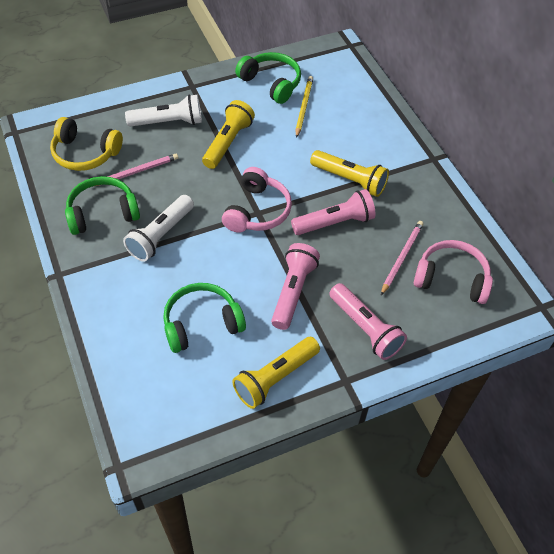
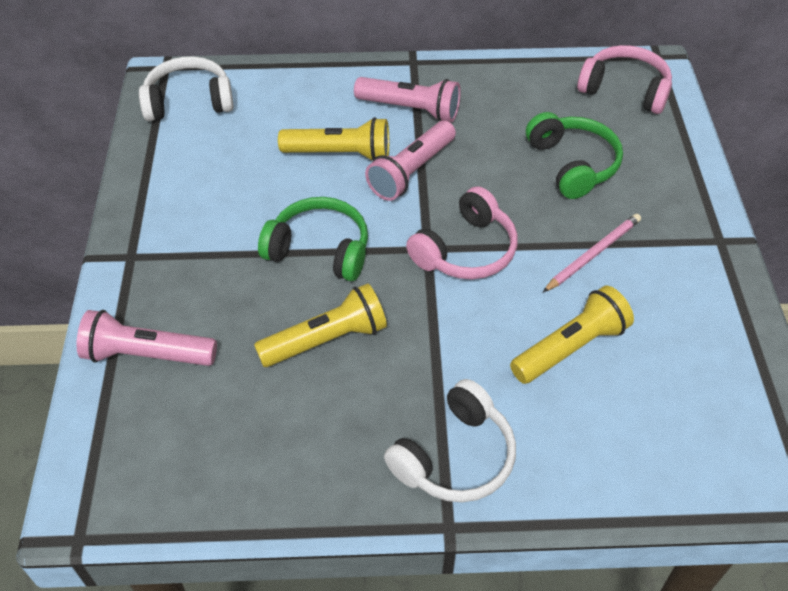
green headphones: [65,176,140,235] [163,283,246,353] [235,52,301,104] = 3 -> [258,197,368,281] [526,112,623,199] = 2
pink pencil: [96,154,178,186] [381,221,424,295] = 2 -> [543,214,641,292] = 1
white flashlight: [123,195,194,262] [125,94,202,127] = 2 -> none = 0
white headphones: none = 0 -> [139,56,234,121] [384,379,516,502] = 2
yellow headphones: [50,117,123,171] = 1 -> none = 0
yellow pencil: [296,76,313,138] = 1 -> none = 0

